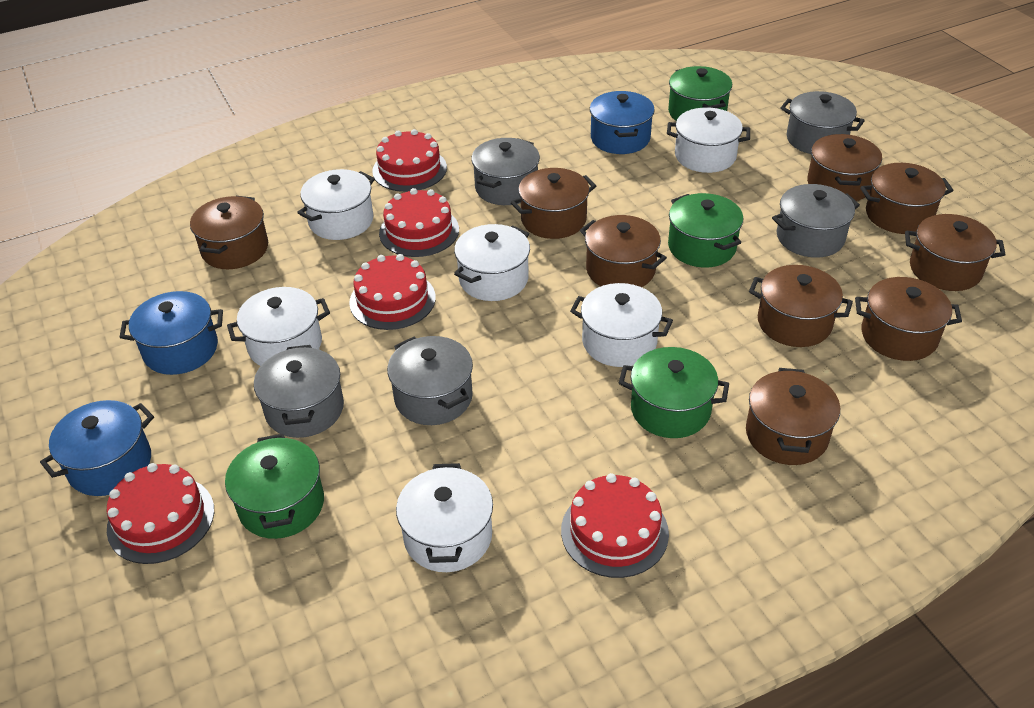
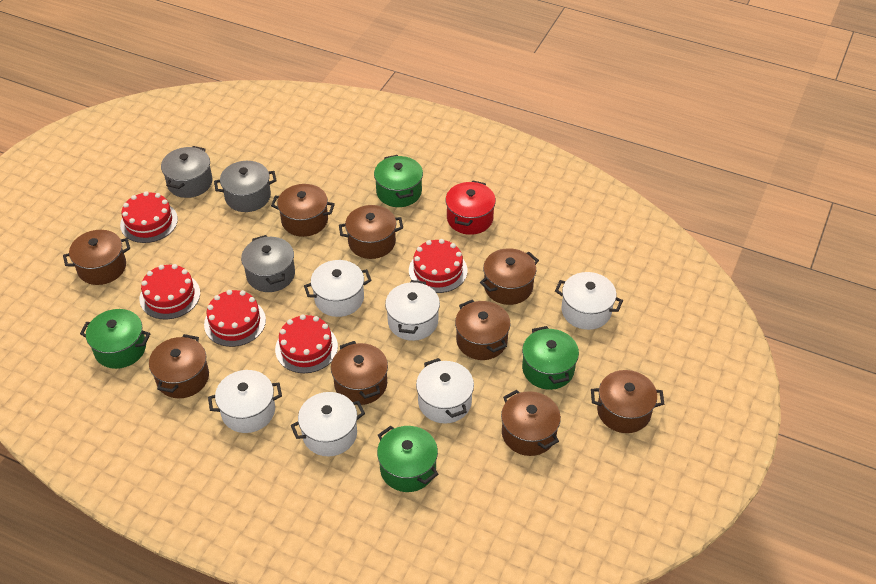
blue pot: [40,400,154,496] [119,291,223,375] [590,91,655,154] = 3 -> none = 0
grey pot: [254,345,344,438] [387,336,473,425] [471,138,540,205] [772,184,860,258] [780,91,865,154] = 5 -> [161,146,212,198] [214,161,277,212] [241,235,295,292] = 3
red pot: none = 0 -> [446,181,496,235] = 1

